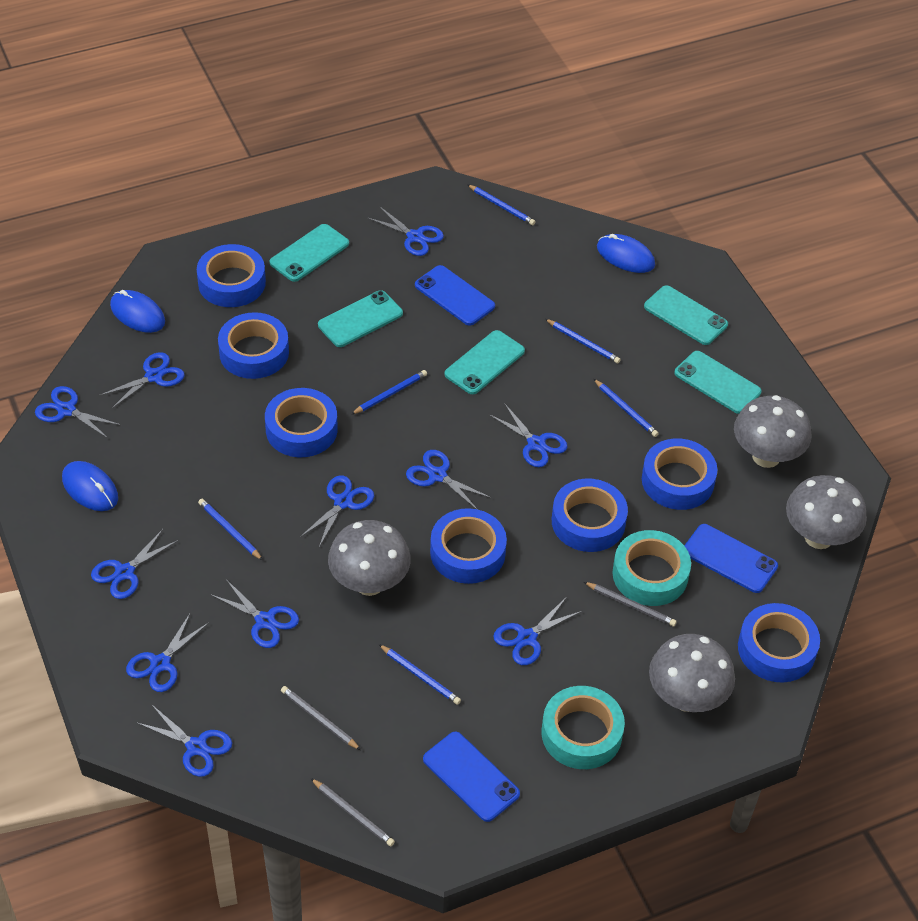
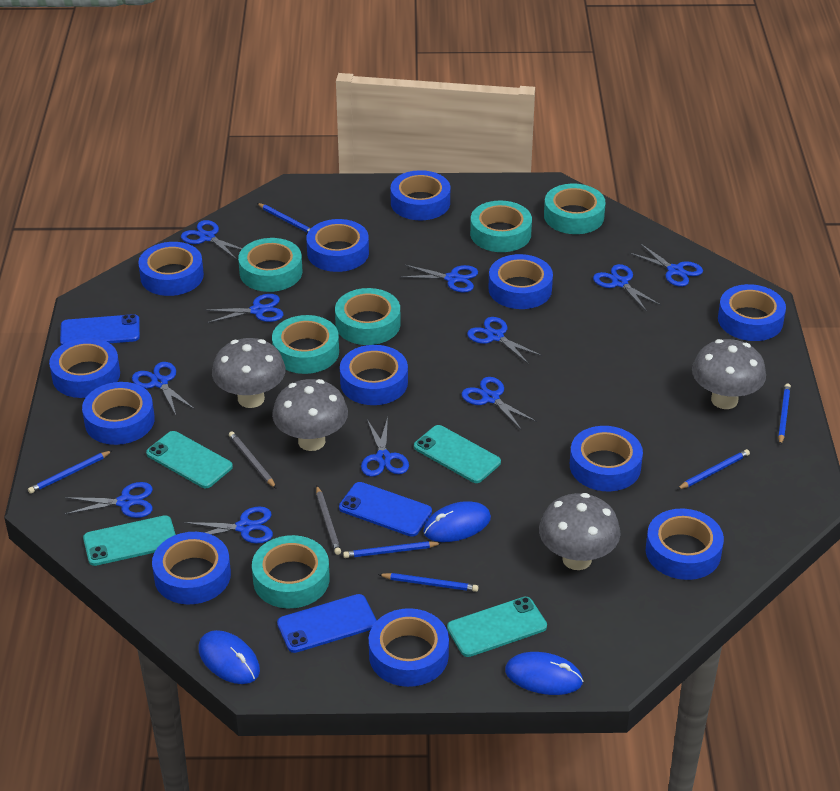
blue tape: [197,244,266,307] [218,312,289,379] [265,388,338,457] [430,508,507,584] [552,478,628,552] [642,438,717,510] [738,603,820,682] = 7 -> [49,338,120,398] [82,382,155,445] [138,242,204,296] [152,532,231,604] [306,219,369,272] [340,345,408,405] [369,608,449,687] [390,170,450,220] [488,254,553,309] [570,426,643,491] [646,509,724,580] [718,284,786,341] = 12
grey pencil: [281,686,361,750] [311,778,395,847] [584,582,677,626] = 3 -> [229,432,276,488] [316,485,341,555] = 2
turquoise phone: [270,224,349,282] [318,290,403,347] [445,330,525,394] [644,285,728,345] [674,351,762,414] = 5 -> [83,515,176,566] [146,431,233,488] [414,425,501,483] [447,597,547,657] = 4
turquoise tape: [541,686,625,769] [612,530,691,606] = 2 -> [238,238,302,292] [252,535,330,608] [272,315,339,374] [335,288,401,345] [470,201,532,252] [544,184,606,234] = 6

